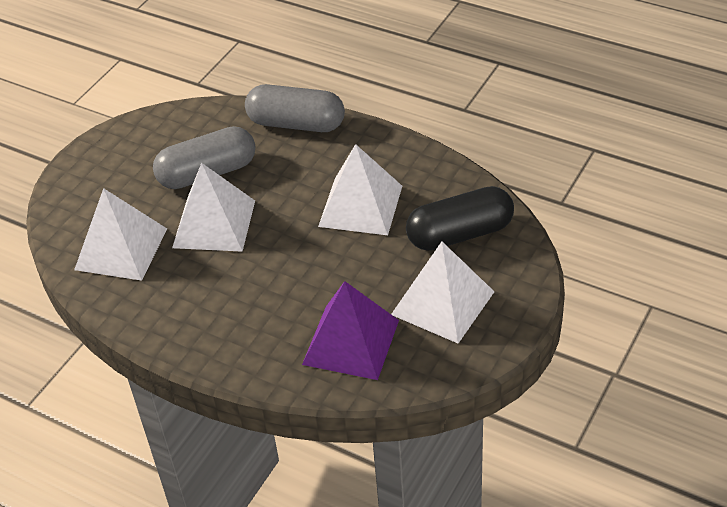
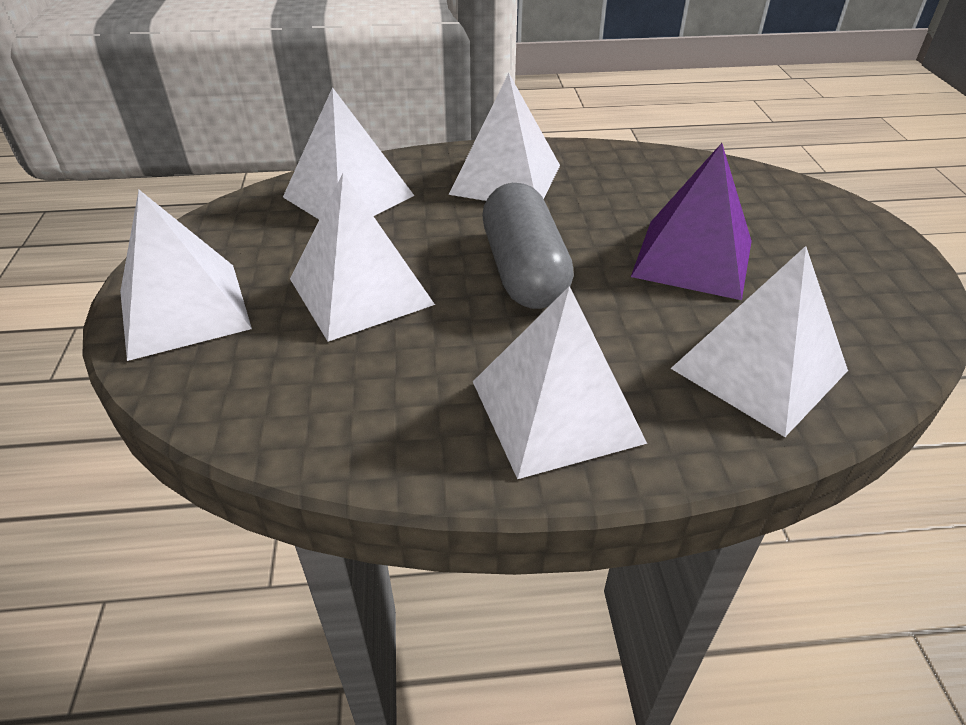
black capsule: [406,186,514,250] = 1 -> none = 0
grey capsule: [153,126,255,189] [245,84,345,132] = 2 -> [483,183,574,309] = 1
white pyramid: [74,188,167,281] [172,163,255,252] [318,144,402,235] [391,242,494,343] = 4 -> [120,190,252,361] [283,87,414,219] [290,173,435,342] [449,73,560,201] [473,286,647,479] [670,246,848,437] = 6

